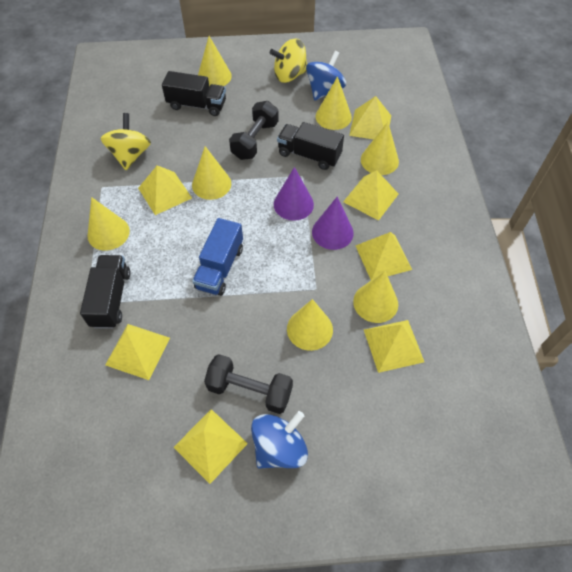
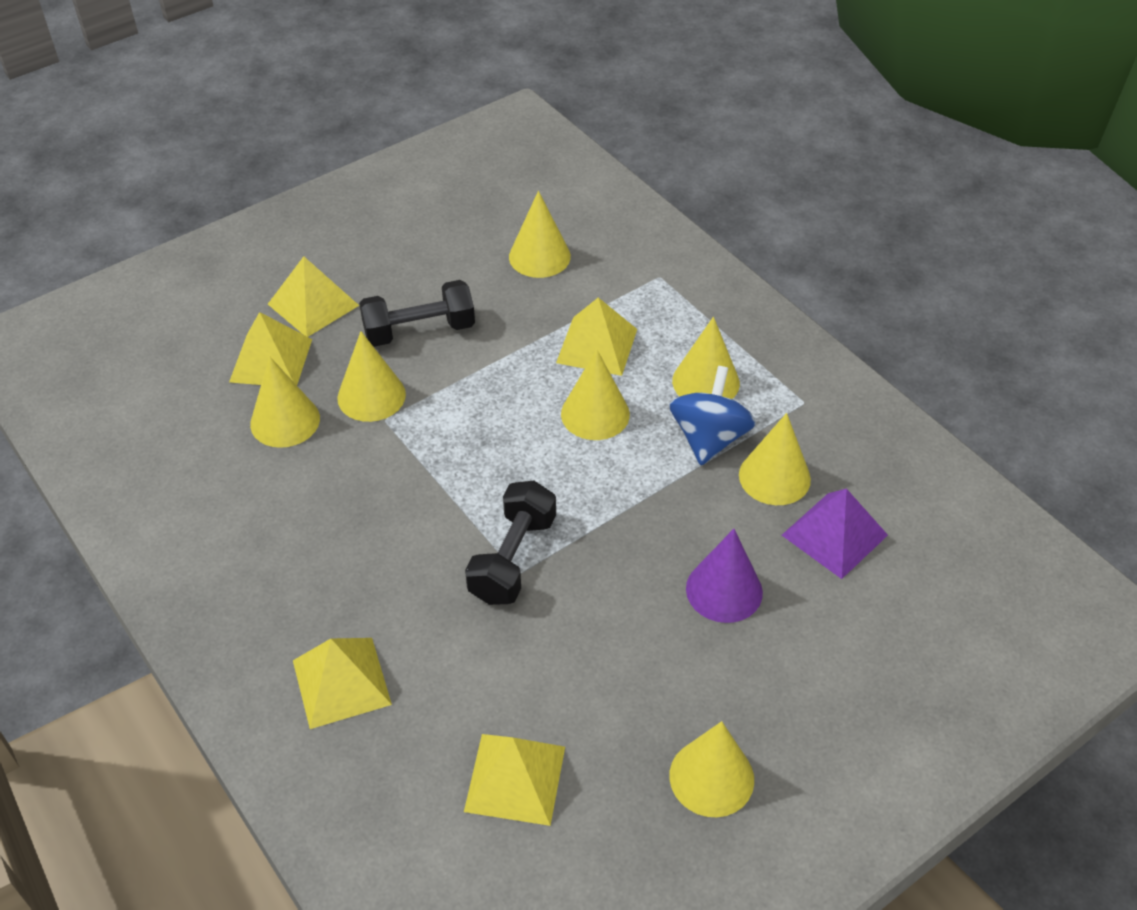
black truck: [80,255,131,329] [162,71,226,116] [277,122,344,170] = 3 -> none = 0
blue spinning top: [251,411,308,469] [306,51,346,101] = 2 -> [669,366,756,465] = 1
blue truck: [192,218,243,296] = 1 -> none = 0
purple cone: [274,167,314,221] [312,197,354,250] = 2 -> [686,529,763,623] = 1
purple pyramid: none = 0 -> [782,488,888,579] = 1
yellow pyramid: [105,324,170,380] [138,165,192,215] [173,409,248,484] [343,170,399,221] [349,96,391,140] [355,232,412,280] [364,320,424,373] = 7 -> [229,312,312,385] [268,256,359,337] [293,638,392,729] [464,734,565,826] [556,298,637,376] = 5
yellow spinning top: [101,113,151,170] [270,38,307,83] = 2 -> none = 0

